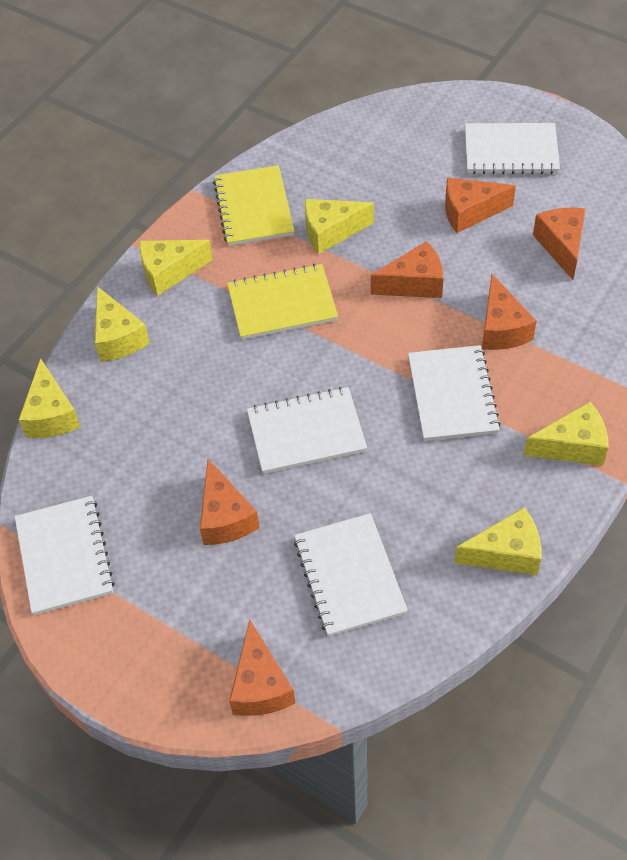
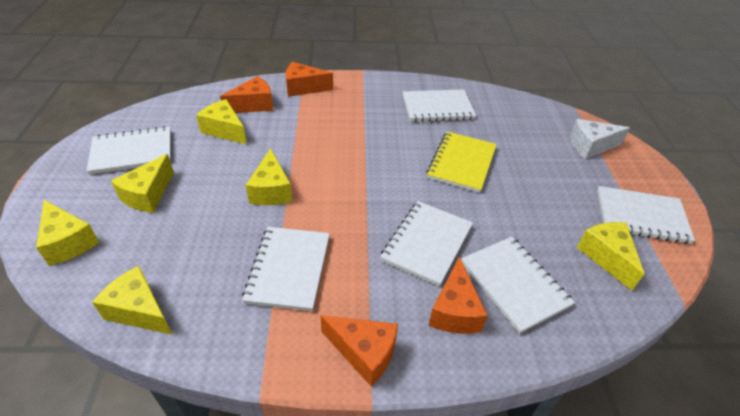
orange cheese: [200,459,260,545] [229,620,295,716] [371,241,444,298] [445,178,516,233] [482,274,537,350] [533,208,586,280] = 6 -> [220,76,273,113] [286,62,333,97] [320,315,398,387] [429,257,488,334] = 4
white cheese: none = 0 -> [570,119,630,159] = 1
white notebook: [15,496,115,615] [247,387,367,474] [294,513,408,637] [408,345,501,441] [465,123,560,174] = 5 -> [86,126,171,175] [242,227,330,311] [380,201,473,286] [403,89,476,122] [461,237,575,334] [597,186,695,244] = 6
yellow notebook: [213,165,294,246] [227,264,338,340] = 2 -> [426,131,497,193] = 1

